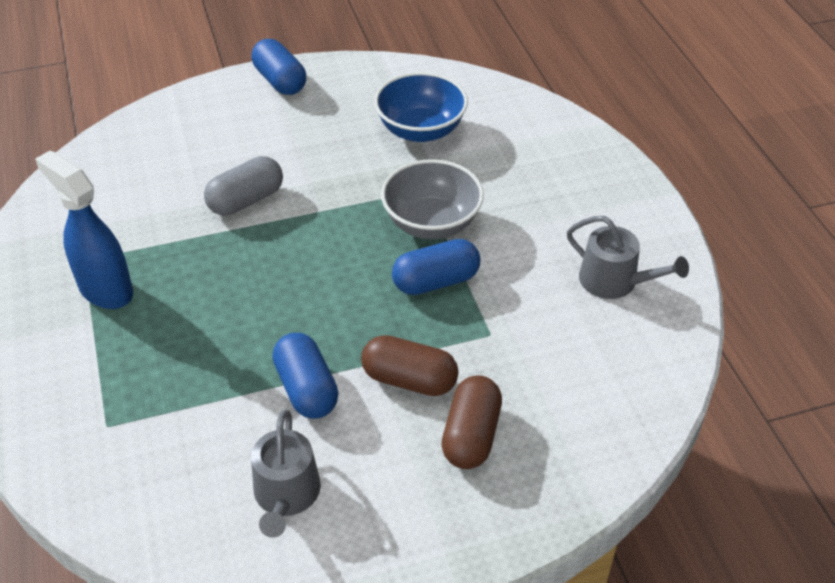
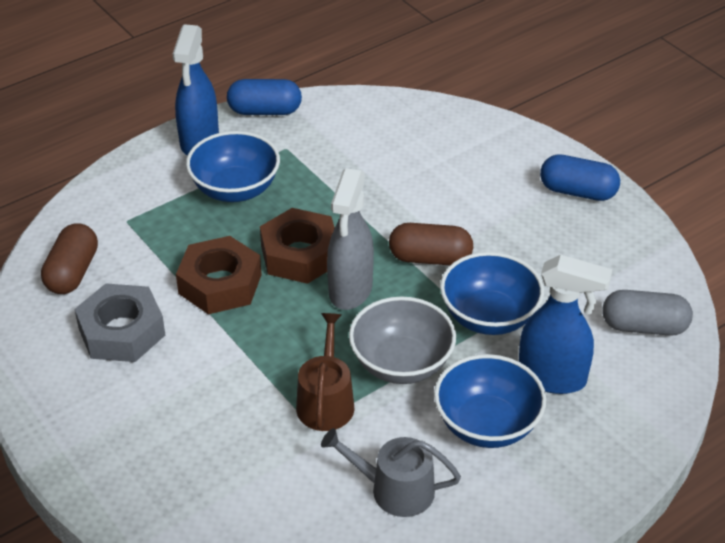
blue bowl: [374,72,468,142] = 1 -> [186,131,280,202] [434,354,546,448] [440,252,544,335] = 3
blue capsule: [252,39,306,95] [273,333,339,419] [392,239,480,295] = 3 -> [227,79,302,115] [540,154,620,201] = 2
blue spray bottle: [35,151,133,309] = 1 -> [172,24,219,156] [519,255,612,394] = 2
brown nut: none = 0 -> [176,236,262,314] [260,208,335,284] = 2
brown watering can: none = 0 -> [296,313,354,431] = 1
grey nut: none = 0 -> [75,283,165,362] = 1
grey spray bottle: none = 0 -> [327,168,374,310] = 1
grey watering can: [251,410,321,538] [567,216,689,299] = 2 -> [321,428,461,517] = 1

